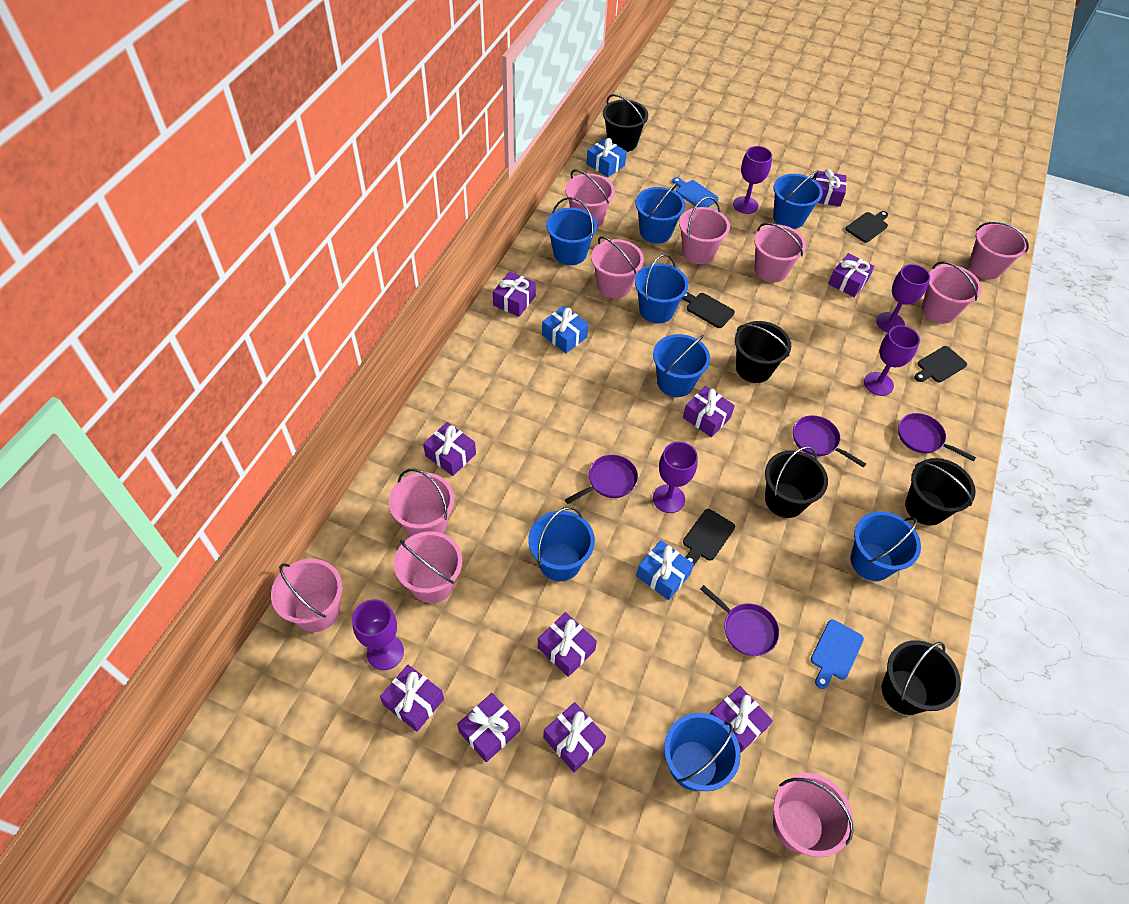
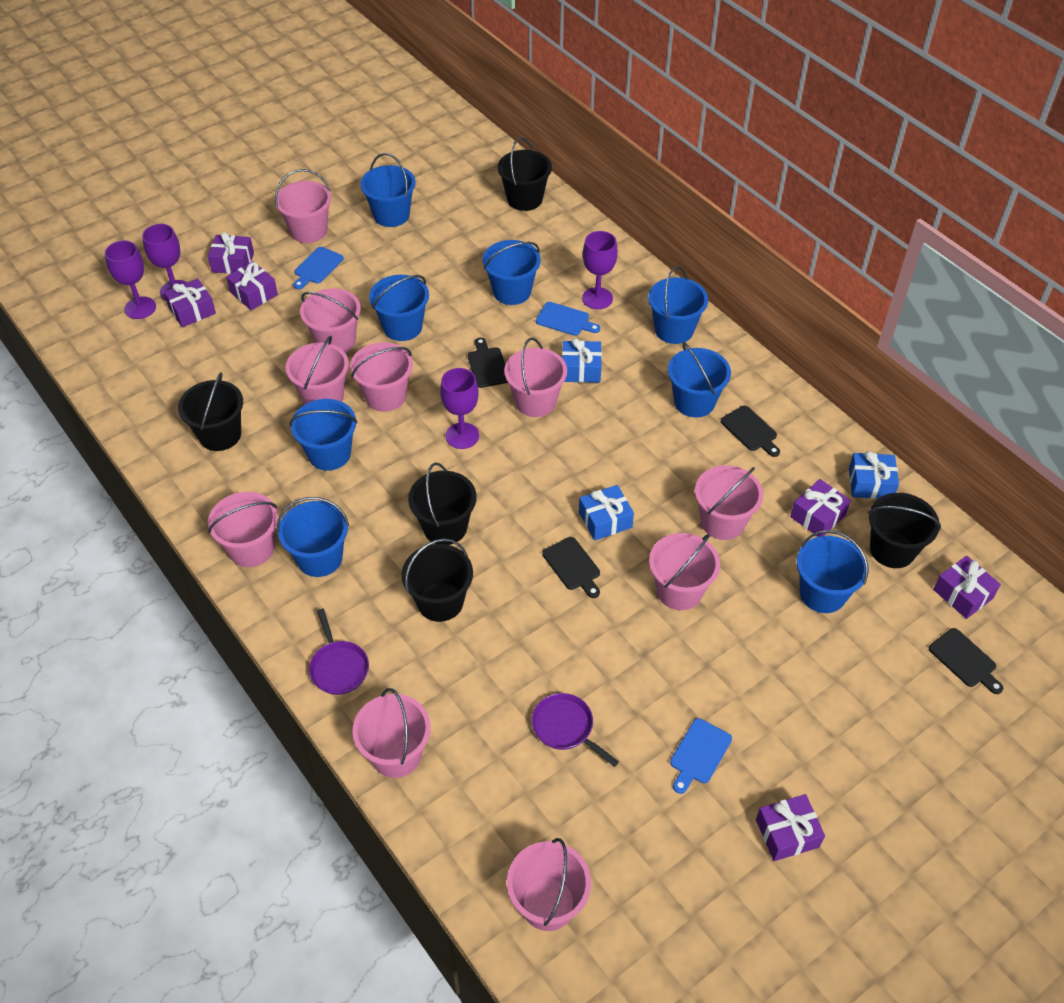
blue cutting board: [672,177,719,207] [811,619,864,689] = 2 -> [293,247,344,289] [536,302,600,336] [670,718,732,794] = 3
purple gift: [380,665,444,732] [423,422,476,476] [457,693,520,762] [493,271,536,317] [538,612,597,677] [543,702,606,772] [683,386,735,437] [710,686,773,753] [814,169,847,207] [828,253,875,297] = 10 -> [164,278,216,327] [208,232,254,274] [226,261,278,310] [756,794,825,861] [790,479,851,537] [933,556,1001,619] = 6
purple goblet: [352,599,404,670] [653,442,698,513] [733,146,772,214] [864,325,920,396] [876,264,930,333] = 5 -> [105,241,156,319] [142,224,187,301] [440,368,479,449] [582,231,618,309] = 4
purple pan: [565,455,638,504] [700,585,779,656] [793,416,866,467] [898,413,976,461] = 4 -> [309,609,369,695] [532,693,619,767] = 2

